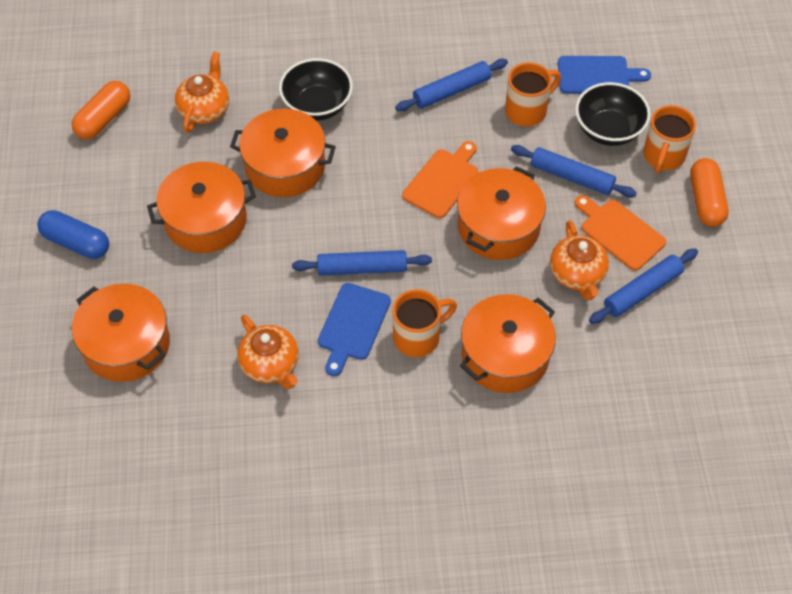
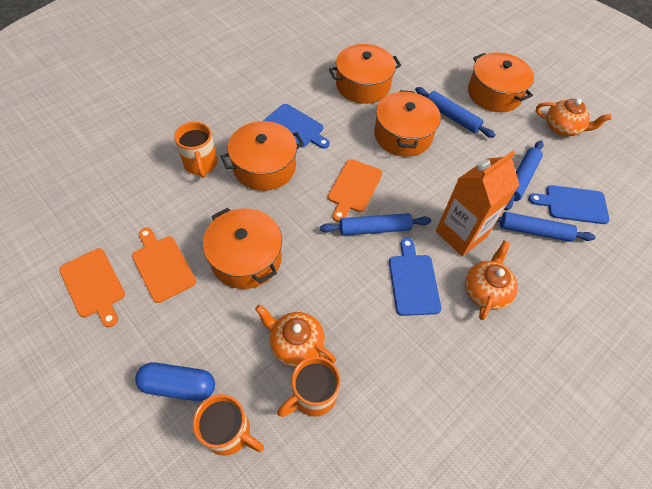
black bowl: [279,58,353,121] [575,82,651,146] = 2 -> none = 0
blue cutting board: [318,283,391,376] [558,56,651,94] = 2 -> [264,104,330,149] [389,238,441,316] [528,185,610,224] = 3
orange capsule: [71,81,130,139] [690,158,728,227] = 2 -> none = 0
orange carton: none = 0 -> [436,151,519,256] = 1
orange cutting board: [402,141,478,218] [574,195,666,271] = 2 -> [59,248,125,327] [132,228,196,303] [328,159,382,222] = 3

